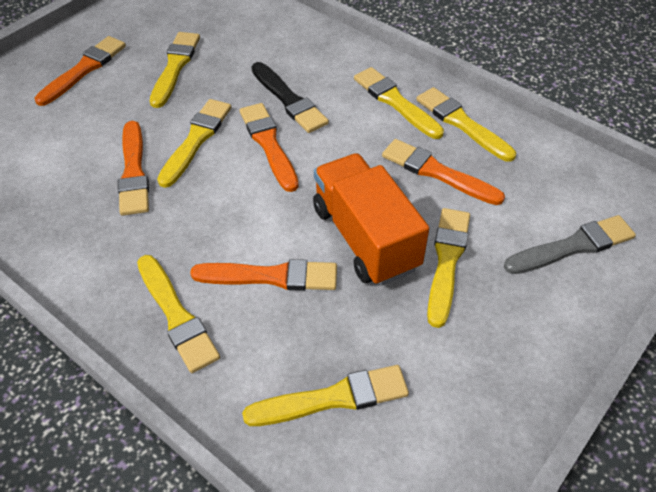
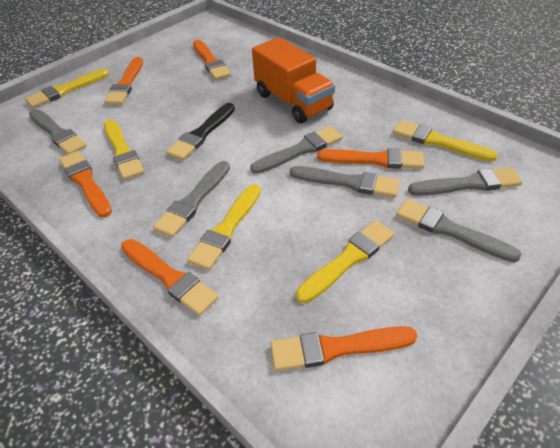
grey brush: [504,215,636,274] = 1 -> [29,109,87,154] [153,161,230,237] [250,126,343,174] [290,166,400,198] [396,199,522,262] [408,167,523,196] = 6
orange brush: [34,36,126,106] [118,121,149,216] [190,259,337,291] [240,103,299,192] [382,139,505,205] = 5 -> [59,151,112,217] [104,57,143,105] [121,239,219,316] [193,40,231,80] [270,326,417,371] [317,148,424,169] = 6
yellow brush: [137,255,220,373] [150,32,200,108] [157,99,231,188] [242,365,409,426] [354,67,444,139] [416,87,516,162] [427,208,470,328] = 7 -> [25,69,109,108] [104,120,144,180] [187,184,261,270] [296,220,394,303] [393,120,498,162] = 5

